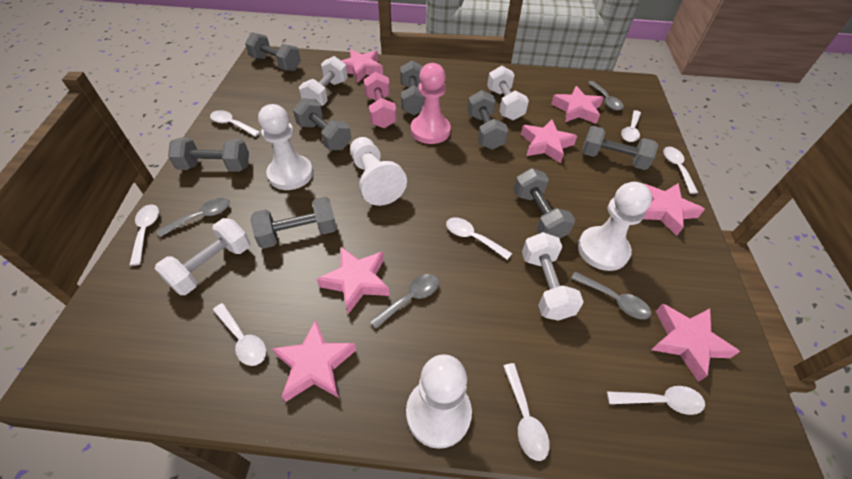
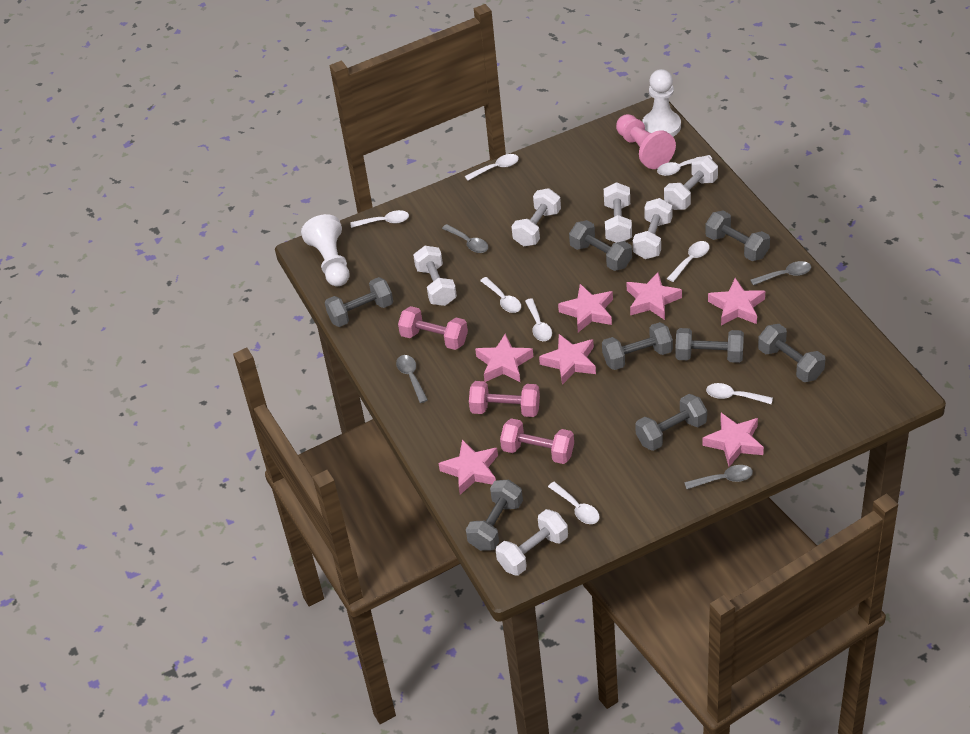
pink dumbbell: [364,72,397,128] = 1 -> [398,306,468,350] [469,381,540,417] [500,418,574,464] = 3
white dumbbell: [155,218,250,295] [299,56,348,106] [487,66,529,120] [522,232,584,321] = 4 -> [413,246,457,306] [496,509,568,576] [511,188,561,246] [604,182,632,243] [633,198,672,259] [664,156,718,210] = 6
white pawn: [258,104,313,190] [350,137,407,206] [406,354,472,449] [578,182,652,271] = 4 -> [301,214,349,286] [642,69,681,137] = 2

